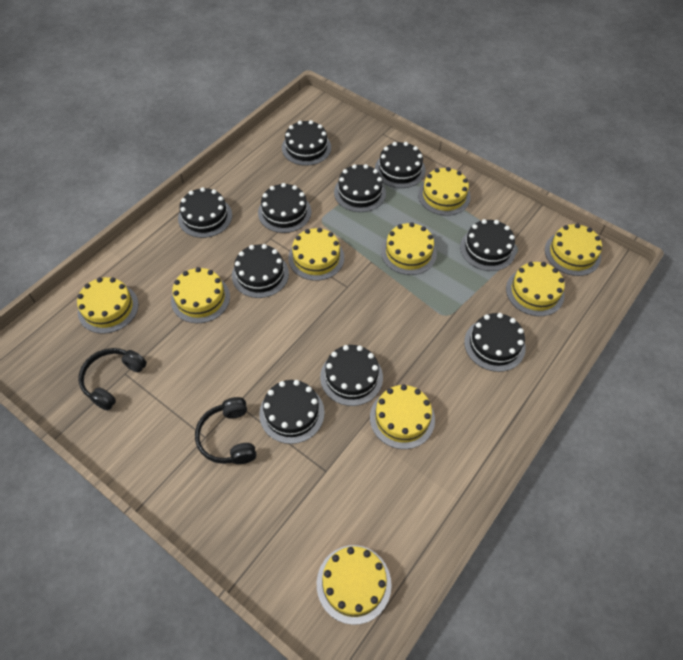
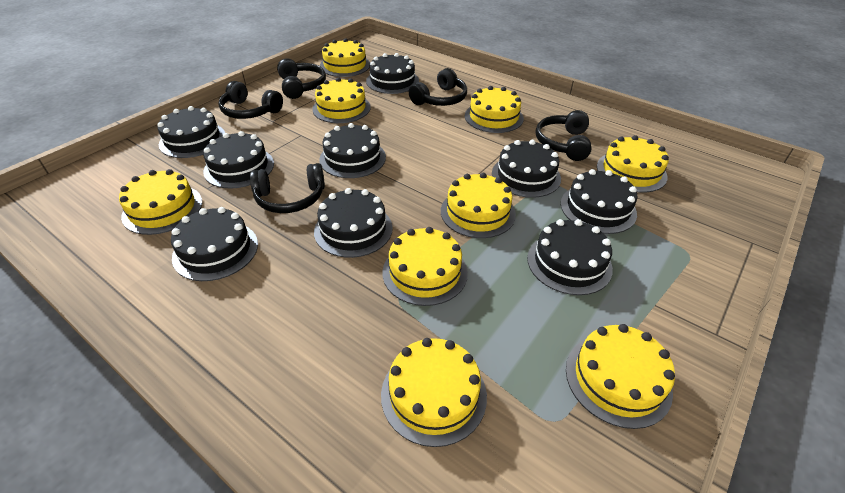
black cake: [178,187,232,238] [232,244,289,298] [258,183,311,233] [259,380,325,444] [282,120,331,166] [320,345,383,406] [334,164,386,212] [375,142,426,188] [460,219,516,271] [464,313,526,372] = 10 -> [157,106,225,158] [171,207,258,281] [203,131,274,189] [314,188,393,258] [319,123,386,178] [366,53,419,94] [492,140,561,198] [527,219,613,295] [561,169,638,234] = 9
black headphones: [78,348,147,411] [195,397,256,464] = 2 -> [218,81,283,119] [250,163,325,213] [277,58,326,99] [409,68,467,106] [535,110,592,161] = 5

